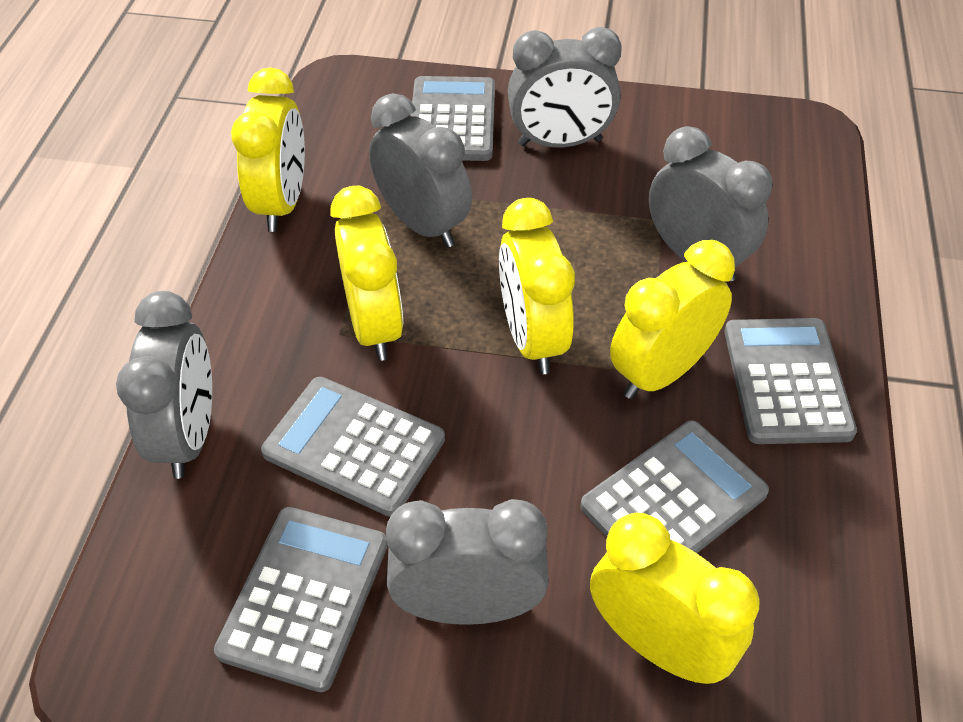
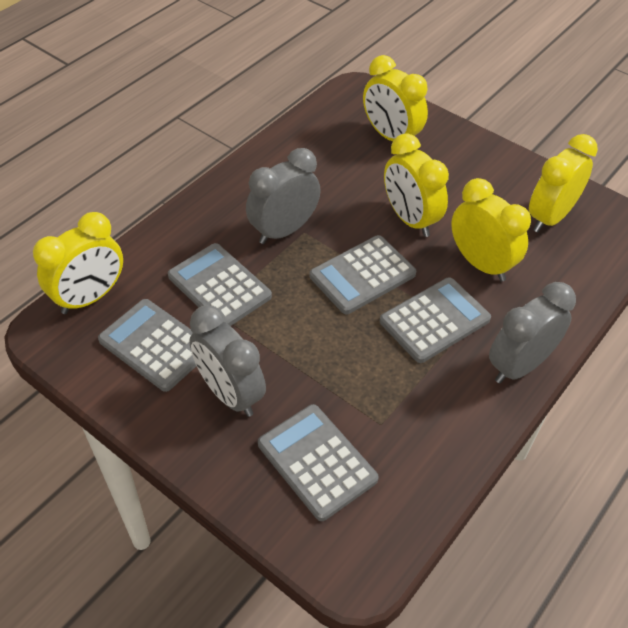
grey clock: [116,291,212,479] [369,93,472,247] [386,499,549,625] [508,27,622,148] [649,126,773,282] = 5 -> [189,305,266,417] [246,148,321,244] [489,282,576,383] = 3

